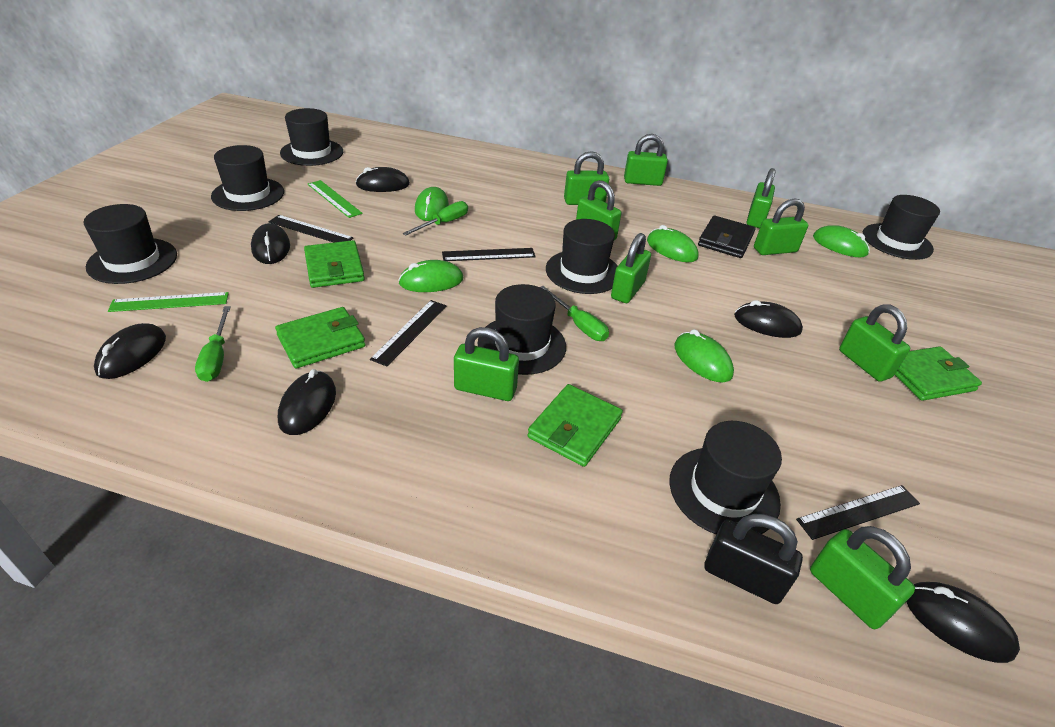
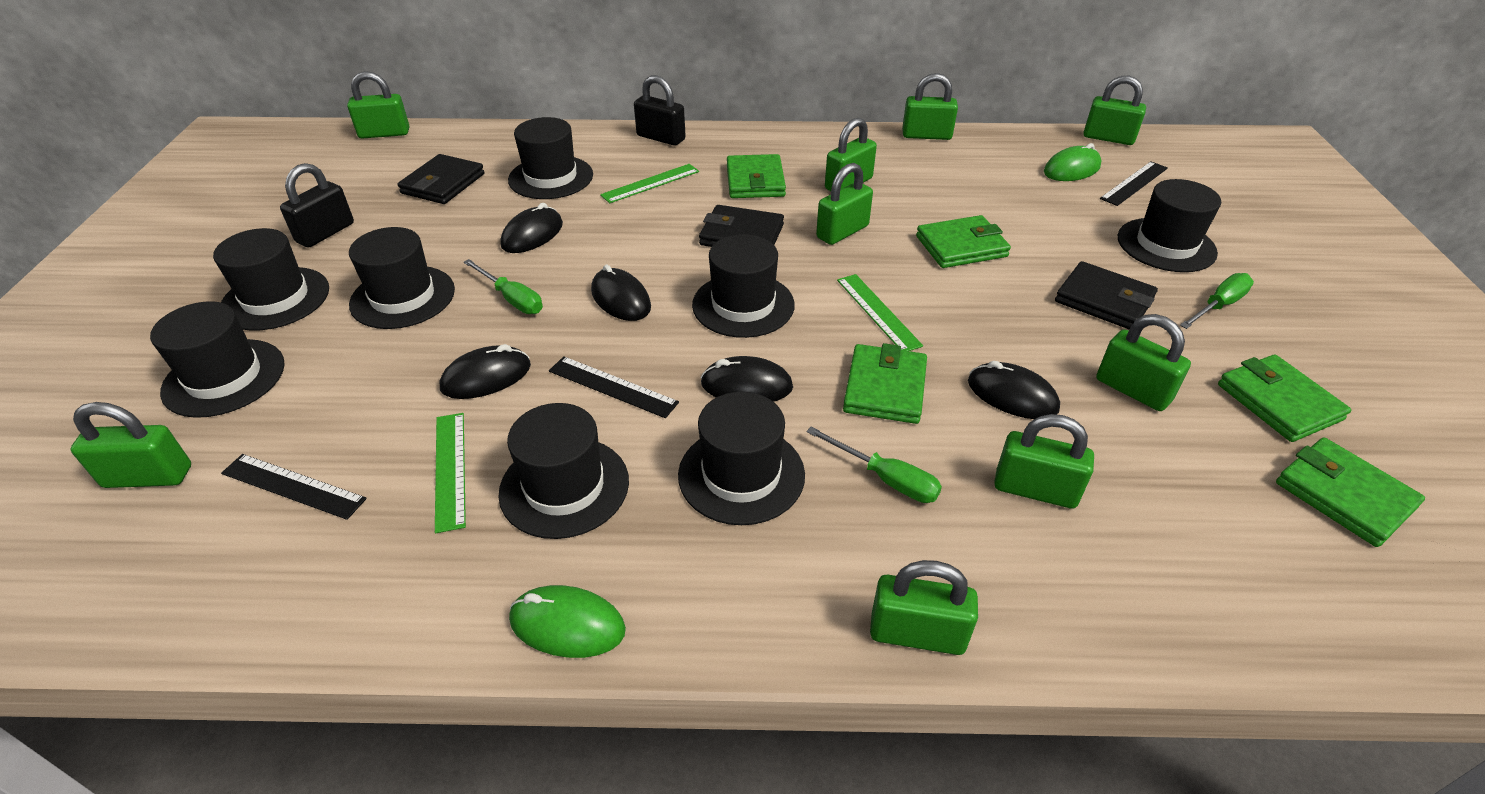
black hat: [84,204,177,284] [211,145,284,211] [280,108,343,166] [478,284,566,375] [546,219,618,294] [669,421,782,535] [863,195,940,260] = 7 -> [150,301,285,418] [213,228,329,331] [349,227,455,329] [498,403,629,539] [508,117,593,199] [678,392,805,525] [692,234,795,338] [1118,179,1221,272] = 8
black mouse: [94,323,166,379] [251,223,290,264] [278,369,336,435] [355,167,410,192] [734,300,803,338] [906,582,1020,663] = 6 -> [439,344,531,399] [500,203,563,253] [591,264,651,321] [700,356,793,402] [968,361,1060,419] = 5
black padlock: [705,514,803,604] = 1 -> [280,163,354,248] [634,75,686,146] = 2
black ruler: [268,215,354,243] [370,300,447,367] [442,248,536,261] [796,485,920,540] = 4 -> [221,454,367,520] [549,356,679,418] [1100,161,1168,206] = 3
black wallet: [698,215,755,258] = 1 -> [398,154,484,204] [699,205,784,247] [1055,261,1158,329] = 3
green mouse: [398,260,463,292] [415,187,449,221] [647,225,698,262] [674,329,734,383] [813,225,870,257] = 5 -> [509,585,626,658] [1044,143,1102,181] = 2
green ruler: [108,292,229,312] [307,180,363,218] = 2 -> [435,413,466,533] [600,164,699,203] [837,274,923,351] = 3
green wallet: [275,307,366,368] [304,240,365,288] [528,384,623,467] [895,346,982,401] = 4 -> [727,154,786,198] [843,343,927,424] [916,215,1011,268] [1218,354,1351,442] [1276,437,1425,547] = 5

